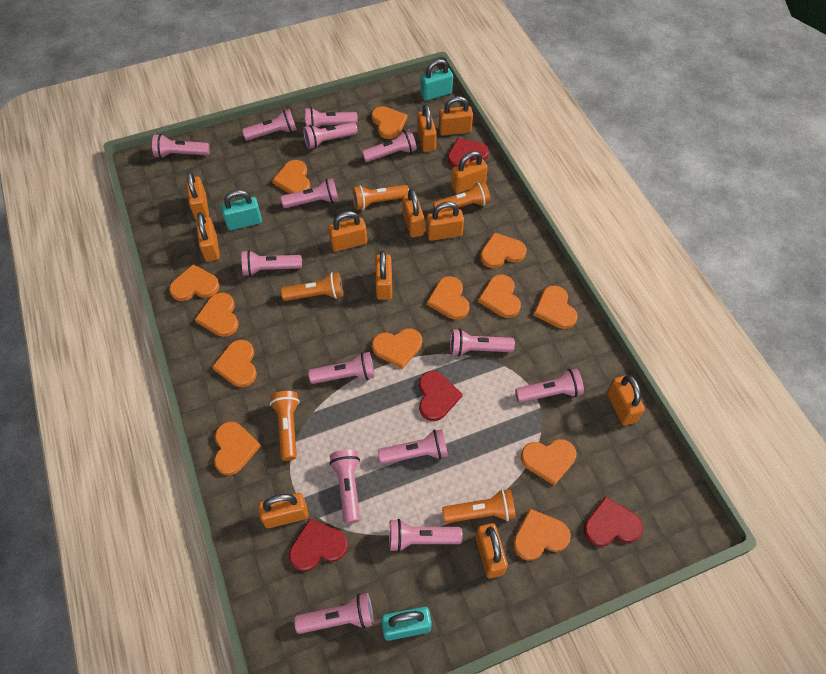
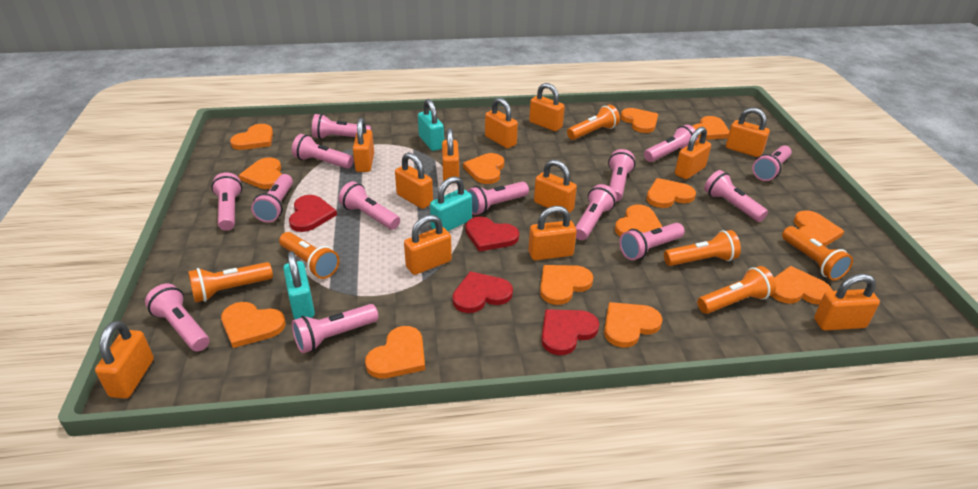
orange flashlight: [270,391,299,461] [281,272,343,301] [352,185,409,210] [433,181,491,212] [442,489,516,523] = 5 -> [188,262,273,303] [279,232,340,279] [567,105,620,140] [664,230,741,266] [697,266,776,314] [782,226,853,281] = 6

